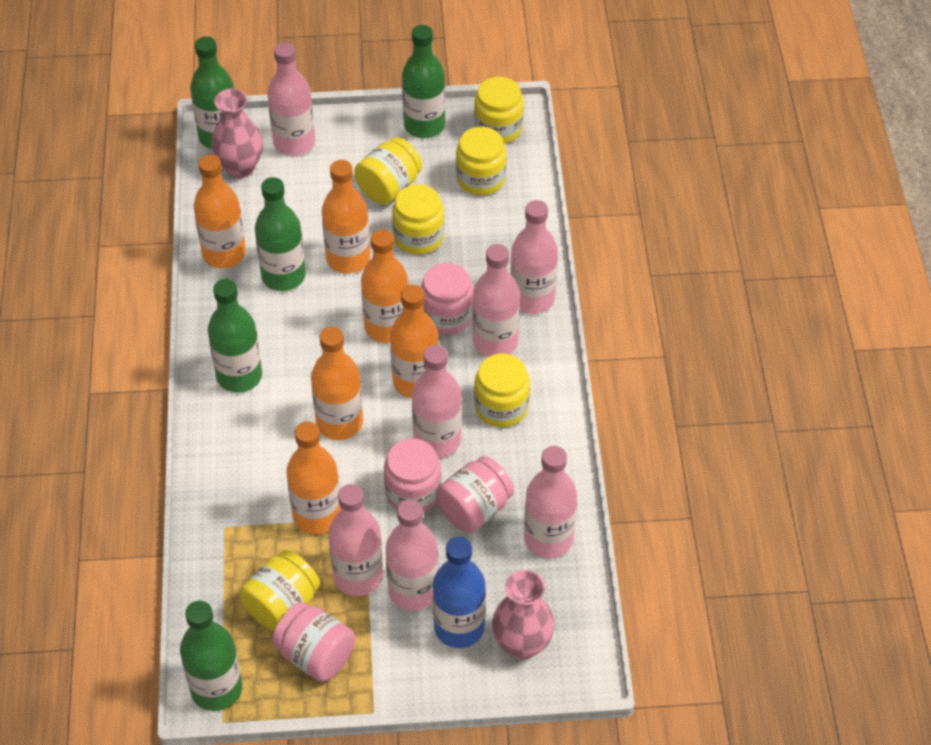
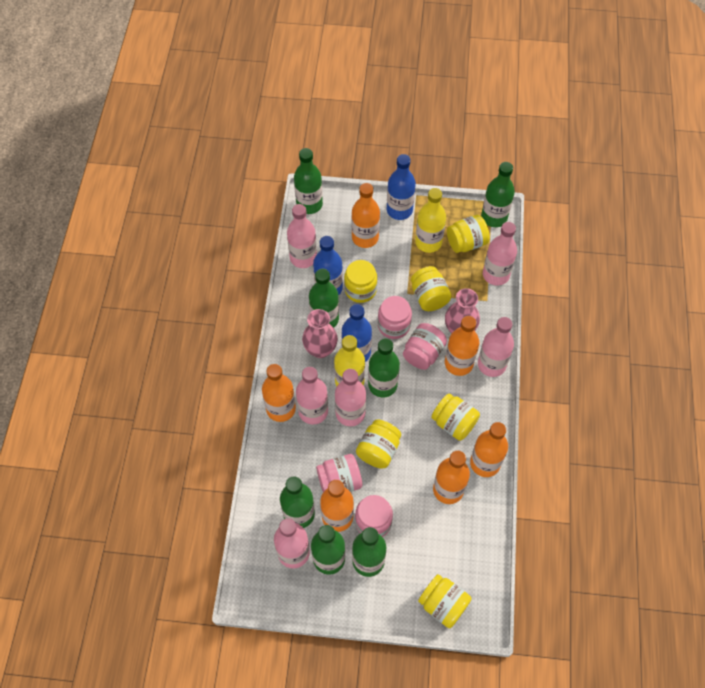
blue bottle: [433,537,486,648] = 1 -> [313,236,343,295] [342,304,372,362] [387,154,416,220] = 3
green bottle: [180,601,242,711] [190,36,234,149] [208,279,262,392] [255,177,306,291] [402,25,446,138] = 5 -> [280,477,315,528] [294,148,323,214] [309,269,339,328] [311,525,345,575] [352,527,386,577] [368,338,400,398] [481,162,515,227] = 7
pink bottle: [268,42,315,156] [328,484,383,596] [386,499,439,611] [412,345,461,458] [472,244,520,357] [510,200,558,314] [524,446,577,558] = 7 -> [274,518,310,568] [287,204,317,268] [296,367,328,425] [335,369,366,426] [478,317,514,377] [483,222,517,286] = 6
yellow bottle: none = 0 -> [334,335,365,387] [415,188,446,253] = 2

